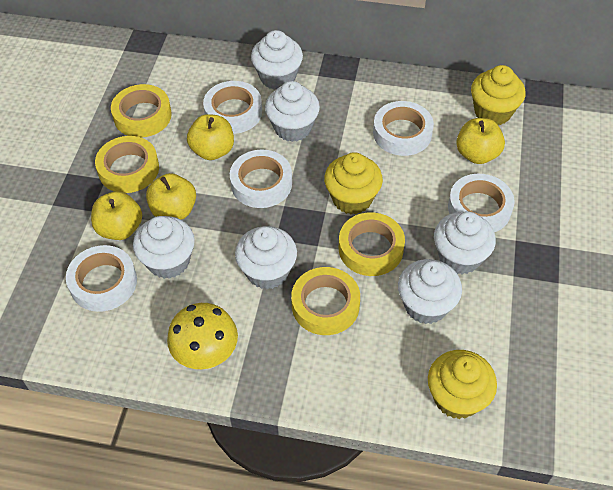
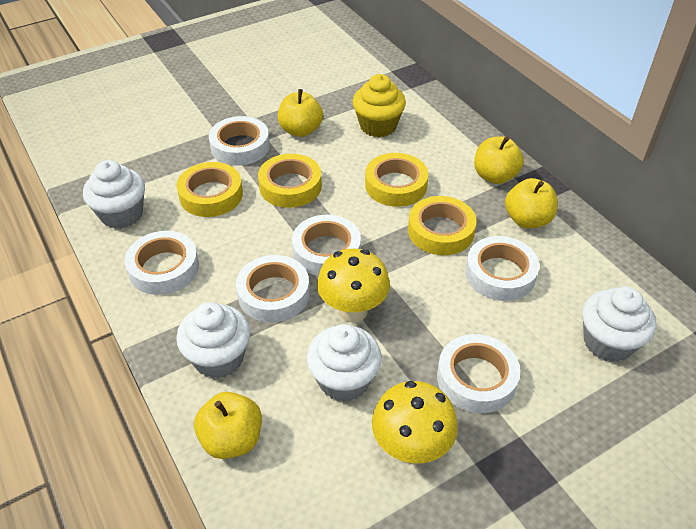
white cupcake: [133,216,195,279] [235,226,297,289] [251,30,303,90] [265,81,320,142] [398,259,462,324] [434,211,496,274] = 6 -> [83,160,145,229] [176,302,250,379] [306,324,382,402] [582,286,656,362] = 4
white tape: [66,245,137,312] [203,81,262,134] [230,150,292,208] [373,101,434,156] [448,174,515,232] = 5 -> [125,231,199,295] [209,116,270,166] [236,255,310,323] [292,215,361,276] [437,334,520,413] [465,236,539,301] = 6
yellow cupcake: [324,152,383,214] [428,350,497,419] [471,65,526,125] = 3 -> [353,74,406,137] = 1
yellow mushroom: [167,303,238,369] = 1 -> [317,249,390,323] [372,381,458,464] = 2

